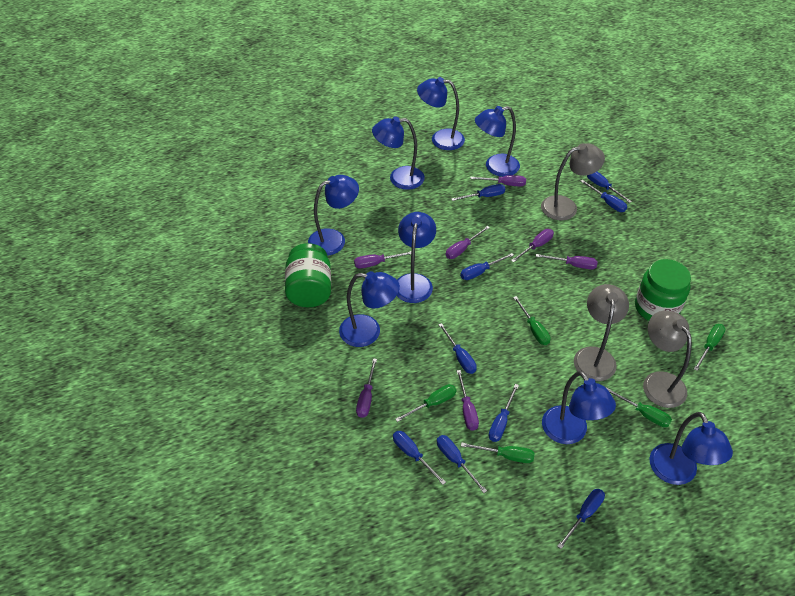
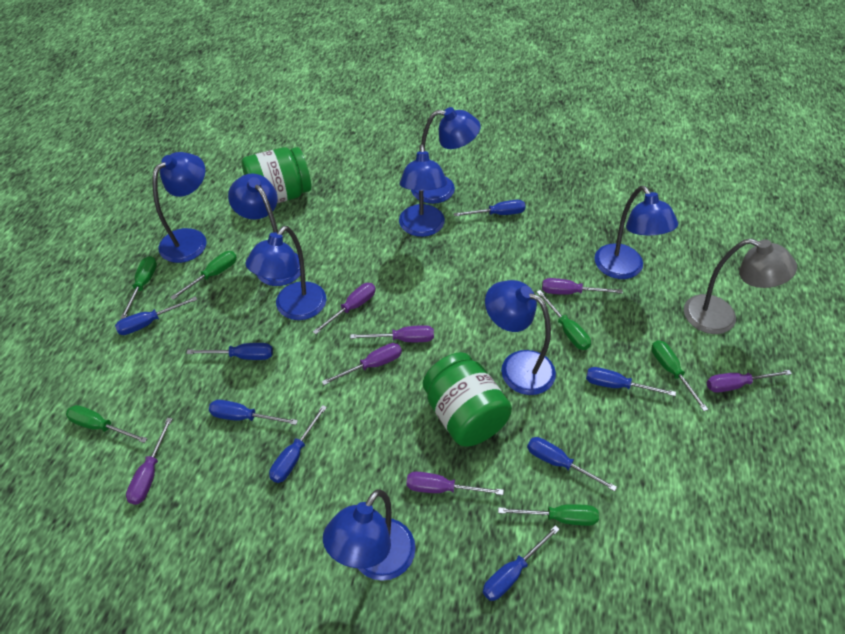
blue screwdriver: [393,431,446,485] [437,435,487,493] [438,323,477,374] [451,184,505,201] [460,253,514,280] [489,384,519,442] [557,489,605,549] [581,180,627,212] [587,172,632,203] = 9 -> [115,296,197,335] [186,343,273,360] [209,400,298,425] [269,405,327,483] [454,200,526,217] [483,525,560,601] [527,437,617,491] [586,367,676,396] = 8
green screwdriver: [395,384,457,422] [461,442,535,463] [513,296,551,345] [606,387,672,427] [694,324,725,371] = 5 -> [66,405,147,443] [120,256,157,319] [170,251,237,300] [498,504,599,526] [537,290,591,350] [651,340,708,411] = 6
grey lamp: [541,143,605,221] [574,284,629,381] [643,311,692,408] = 3 -> [684,239,797,334] = 1

